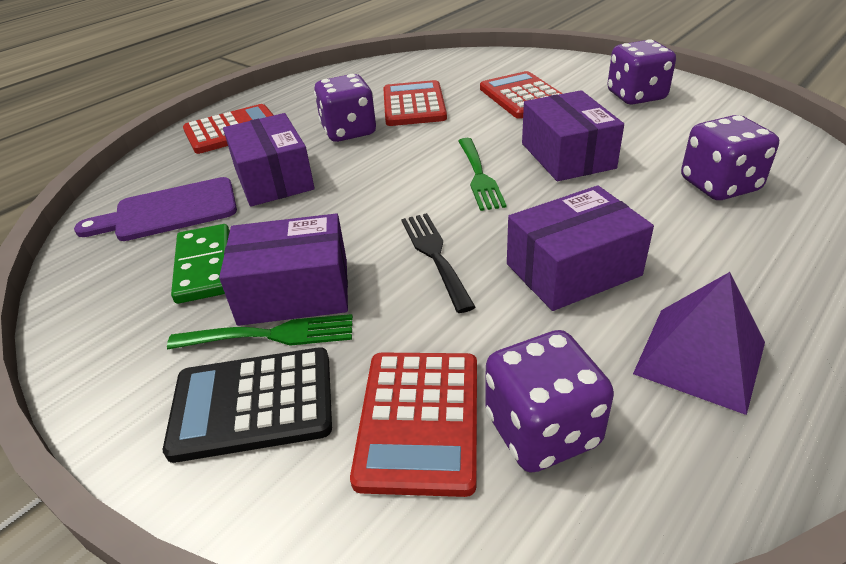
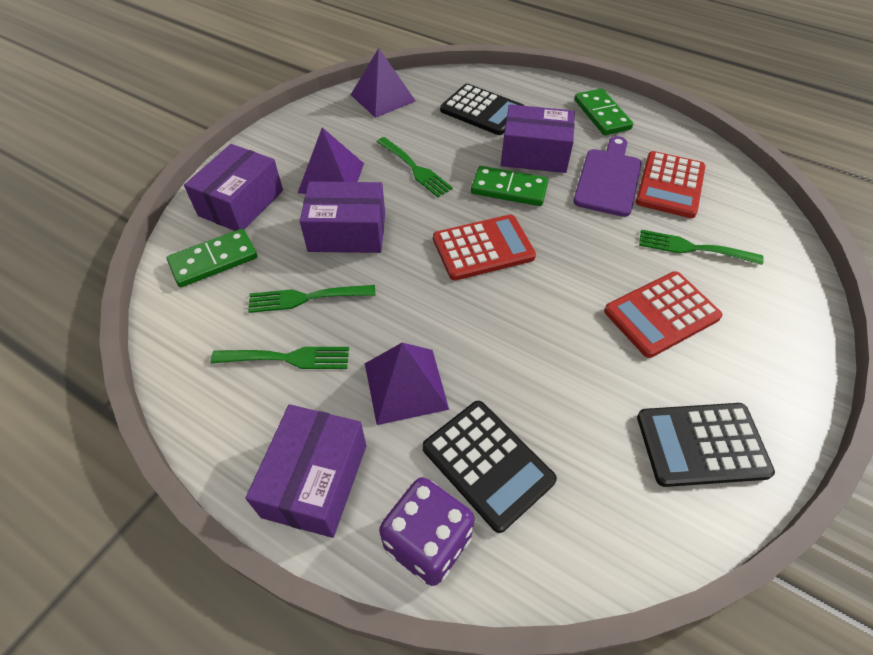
black calculator: [163,347,332,463] = 1 -> [422,401,557,533] [440,84,525,135] [637,403,775,487] = 3
black fork: [401,213,476,313] = 1 -> none = 0
green domino: [171,224,230,304] = 1 -> [167,229,257,287] [471,166,549,206] [574,88,633,135] = 3
green fork: [167,314,353,349] [458,138,507,211] = 2 -> [211,347,349,369] [248,285,376,313] [377,137,453,197] [639,230,764,265] = 4
purple dice: [314,74,376,142] [485,330,614,473] [607,39,676,105] [681,115,779,200] = 4 -> [379,477,475,586] = 1
purple pyramid: [633,272,765,415] = 1 -> [298,127,364,194] [351,48,416,118] [365,343,449,425] = 3
red calculator: [183,104,273,154] [350,353,477,497] [383,80,447,126] [480,71,563,119] = 4 -> [433,214,536,281] [604,271,723,358] [636,151,705,218] = 3

